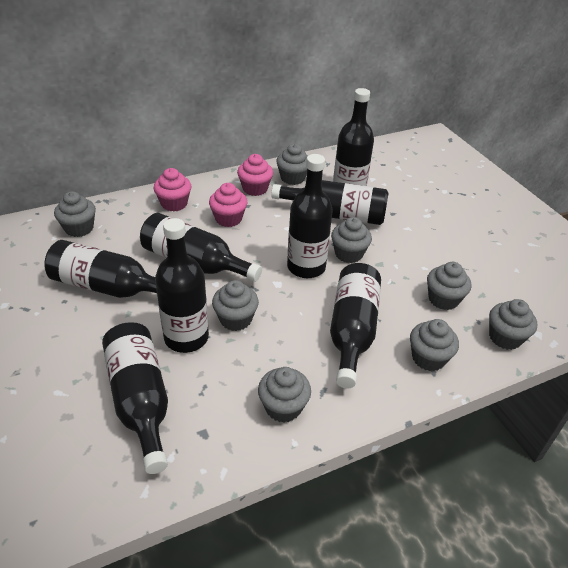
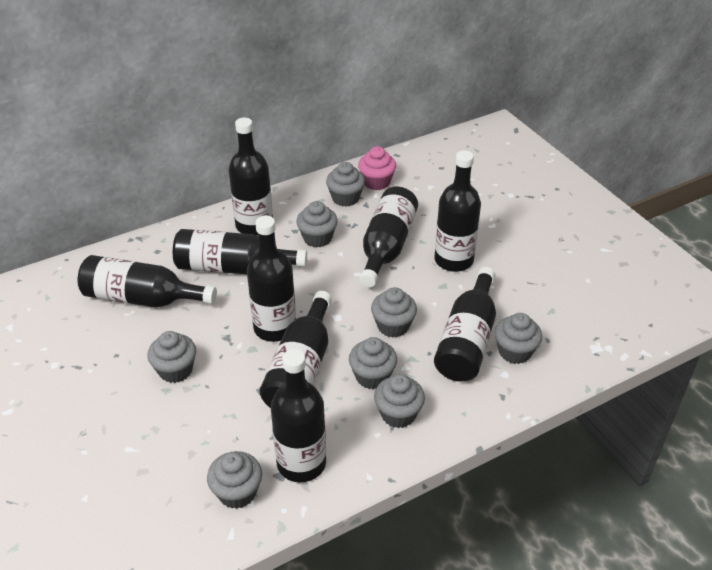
black bottle: [44,240,157,298] [102,322,168,474] [140,213,262,282] [155,218,209,353] [271,180,389,225] [287,154,333,278] [330,263,381,388] [333,88,374,186] = 8 -> [78,255,217,308] [173,229,307,274] [229,118,273,236] [247,216,296,342] [259,291,332,408] [271,349,326,482] [359,187,418,287] [434,150,481,272] [434,267,496,382] = 9
pink cupcake: [153,168,191,212] [209,183,248,227] [237,154,273,196] = 3 -> [358,146,396,190] = 1

